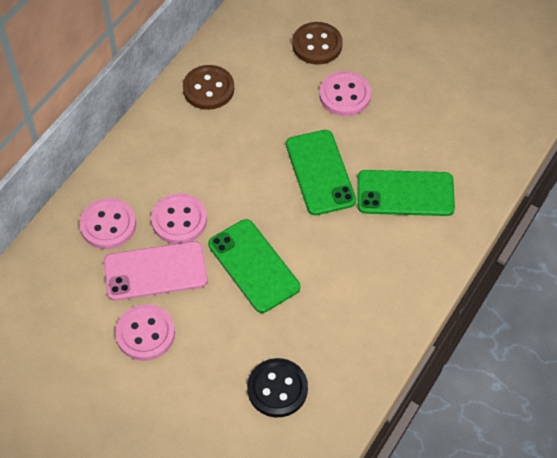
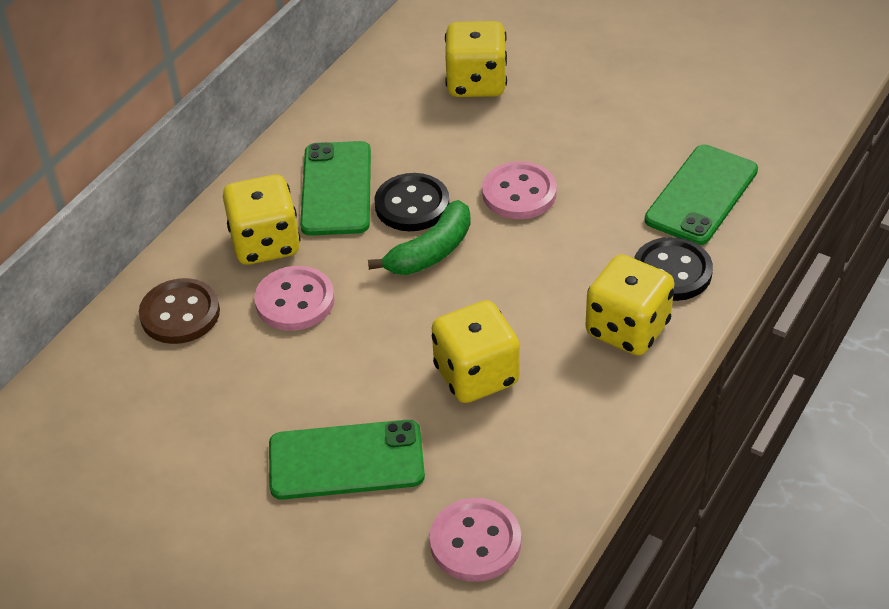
black button: [247,358,308,417] = 1 -> [375,173,449,231] [634,237,713,301] = 2
brown button: [183,65,234,110] [292,22,342,65] = 2 -> [139,278,220,344] = 1
green banana: none = 0 -> [368,200,471,275] = 1
pink button: [79,198,136,249] [115,304,175,361] [151,193,207,244] [319,71,371,116] = 4 -> [254,266,335,331] [429,498,521,582] [482,161,557,219] = 3
pink phone: [104,241,208,301] = 1 -> none = 0
yellow dice: none = 0 -> [223,175,301,265] [432,300,520,403] [445,21,507,97] [586,254,675,356] = 4

